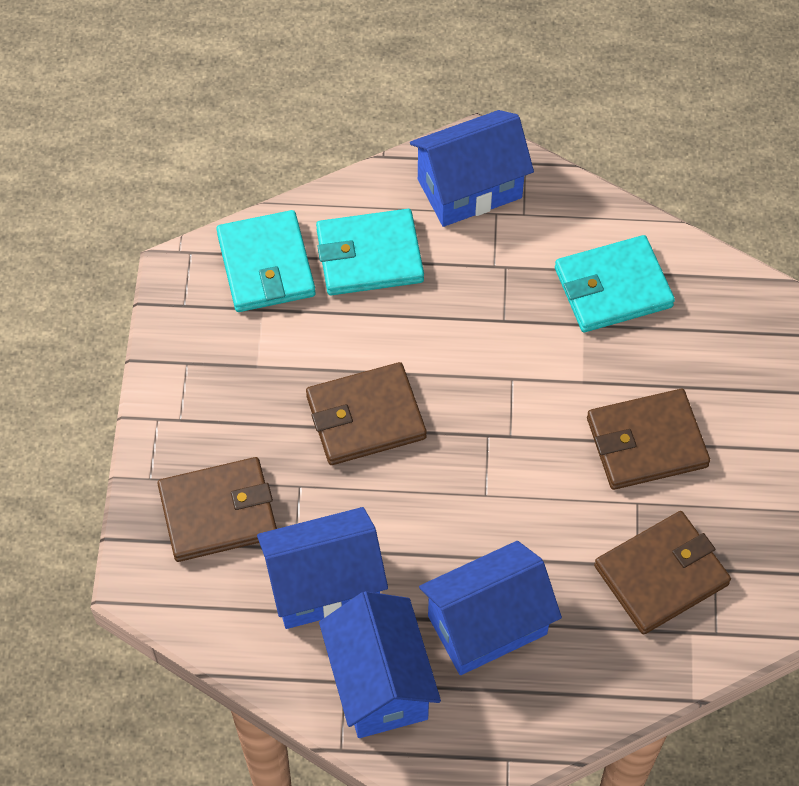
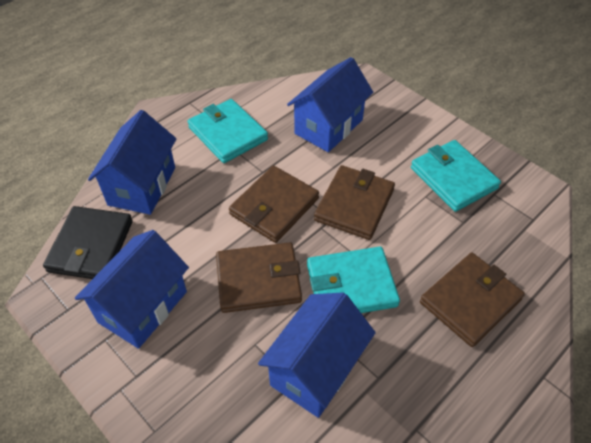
black wallet: none = 0 -> [43,206,133,279] = 1

